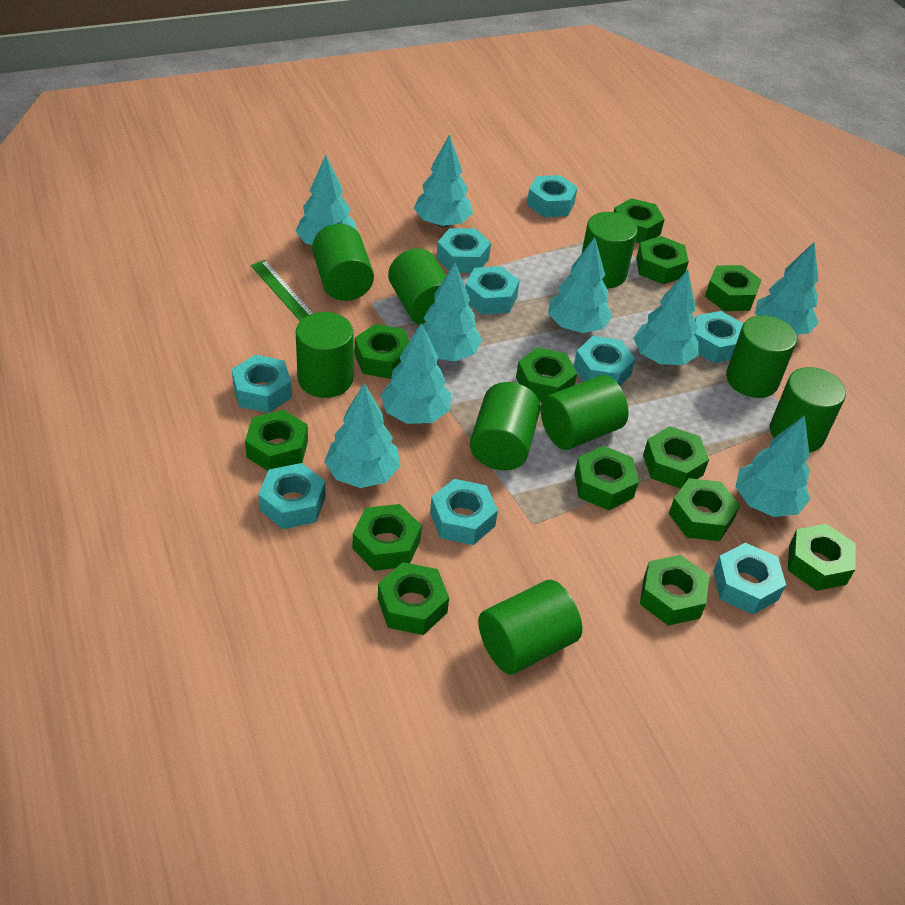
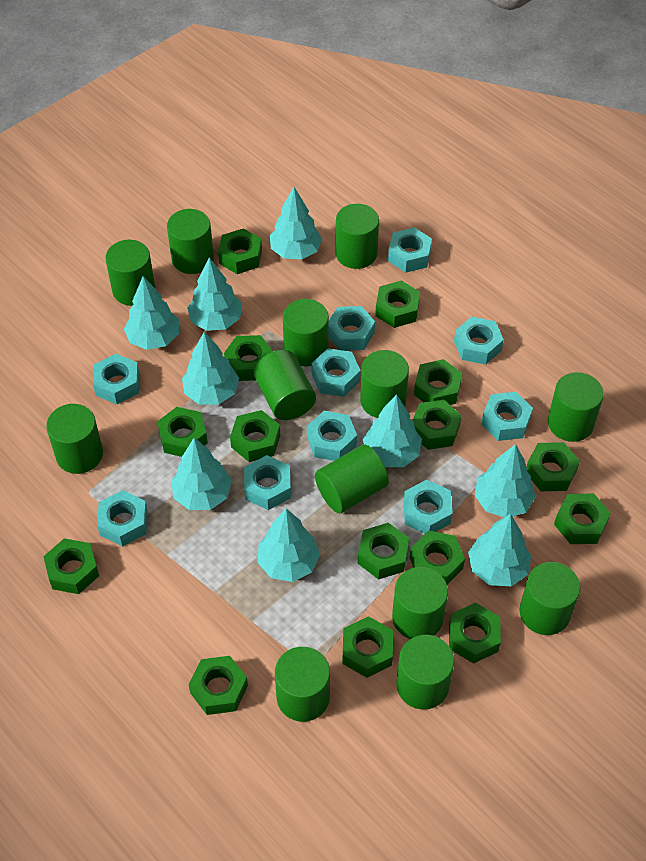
green cylinder: [296,312,354,398] [312,224,374,301] [388,248,446,325] [470,382,540,470] [478,580,582,675] [541,375,629,450] [581,212,637,288] [726,315,797,398] [770,367,846,452] = 9 -> [46,404,103,474] [105,240,155,306] [167,209,214,274] [253,350,316,420] [275,647,330,722] [283,299,329,366] [315,444,389,513] [335,204,379,269] [360,350,409,418] [392,567,448,639] [396,635,454,710] [520,562,581,635] [548,372,604,442] = 13
green nut: [245,410,308,471] [353,504,422,571] [355,324,410,379] [378,562,449,635] [516,348,577,401] [574,446,639,510] [614,198,665,243] [636,236,689,284] [640,555,709,626] [643,426,709,489] [669,478,740,541] [705,265,762,311] [788,524,856,591] = 13 -> [43,538,99,594] [157,407,208,457] [188,656,248,715] [218,228,262,274] [224,335,273,381] [230,410,280,462] [342,616,393,678] [358,523,410,580] [375,280,420,328] [410,530,465,585] [412,400,462,450] [414,359,462,405] [449,603,501,664] [527,442,580,491] [554,493,611,544] = 15
green ruler: [251,260,313,321] = 1 -> none = 0
turquoise nut: [232,355,292,413] [258,463,326,529] [430,479,498,545] [436,228,491,273] [465,266,520,315] [527,175,578,217] [574,336,635,386] [694,311,744,363] [713,543,786,614] = 9 -> [93,354,139,404] [97,490,148,547] [244,455,291,510] [307,411,357,461] [312,348,361,397] [329,306,375,351] [388,227,432,273] [403,480,453,534] [454,317,504,365] [481,392,533,441] = 10

